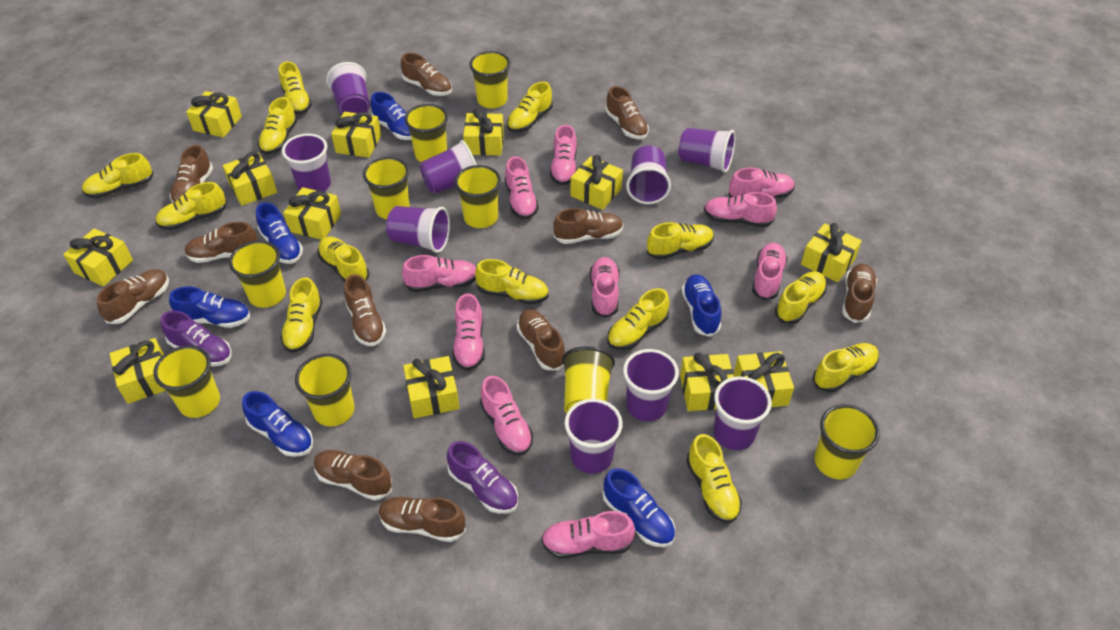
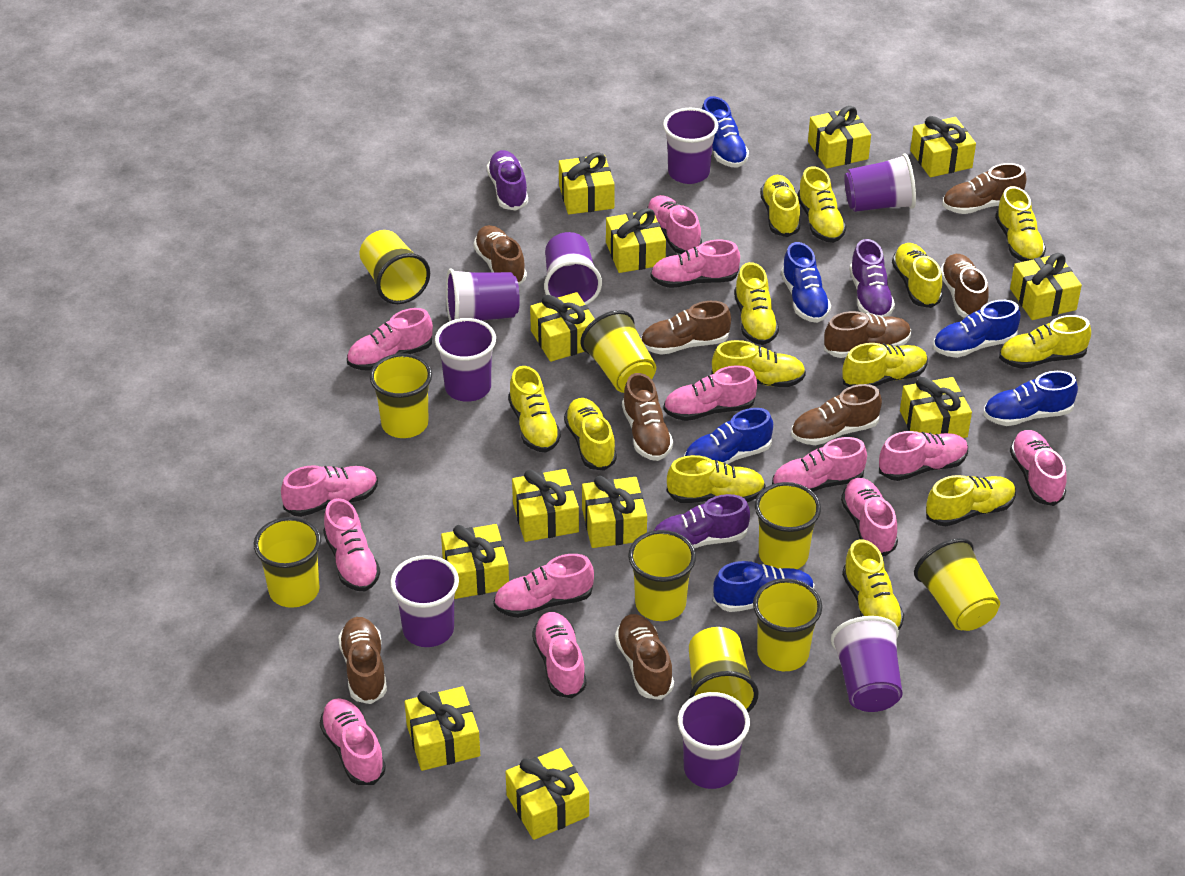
brown shoe: [97,269,169,324] [170,145,213,203] [184,222,258,263] [314,450,392,501] [344,274,386,346] [379,497,466,542] [401,53,452,96] [517,309,565,370] [553,208,623,244] [605,86,649,139] [842,264,877,323] = 11 -> [338,617,387,704] [474,225,527,285] [615,614,674,700] [622,373,673,461] [641,301,731,355] [791,384,882,445] [824,311,911,358] [940,254,989,318] [942,163,1027,214] = 9
pink shoe: [402,255,476,292] [453,293,485,371] [480,376,533,455] [505,157,539,219] [541,511,635,558] [550,125,577,185] [590,257,620,318] [704,192,777,227] [728,168,795,198] [752,243,787,300] = 10 -> [281,465,378,517] [320,698,386,785] [323,498,381,591] [347,308,433,371] [494,554,594,618] [532,612,587,698] [647,195,702,254] [650,240,740,288] [663,365,757,421] [772,437,867,492] [841,478,898,556] [879,431,968,481] [1010,430,1066,506] = 13
purple cup: [282,133,331,192] [326,62,370,114] [386,206,450,253] [420,140,477,194] [565,399,623,474] [623,349,679,421] [626,145,671,204] [679,128,735,173] [714,376,772,450] = 9 -> [390,555,459,647] [435,318,496,402] [446,269,520,321] [544,232,602,305] [663,108,718,184] [678,692,750,789] [831,616,903,712] [844,154,916,212] = 8
purple shoe: [161,311,232,367] [447,441,518,514] = 2 -> [487,150,528,211] [654,494,750,548] [849,239,895,317] = 3

